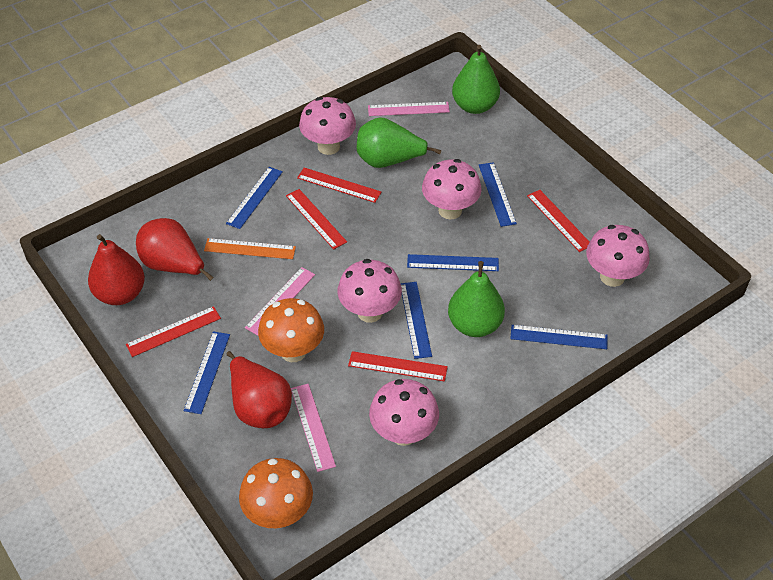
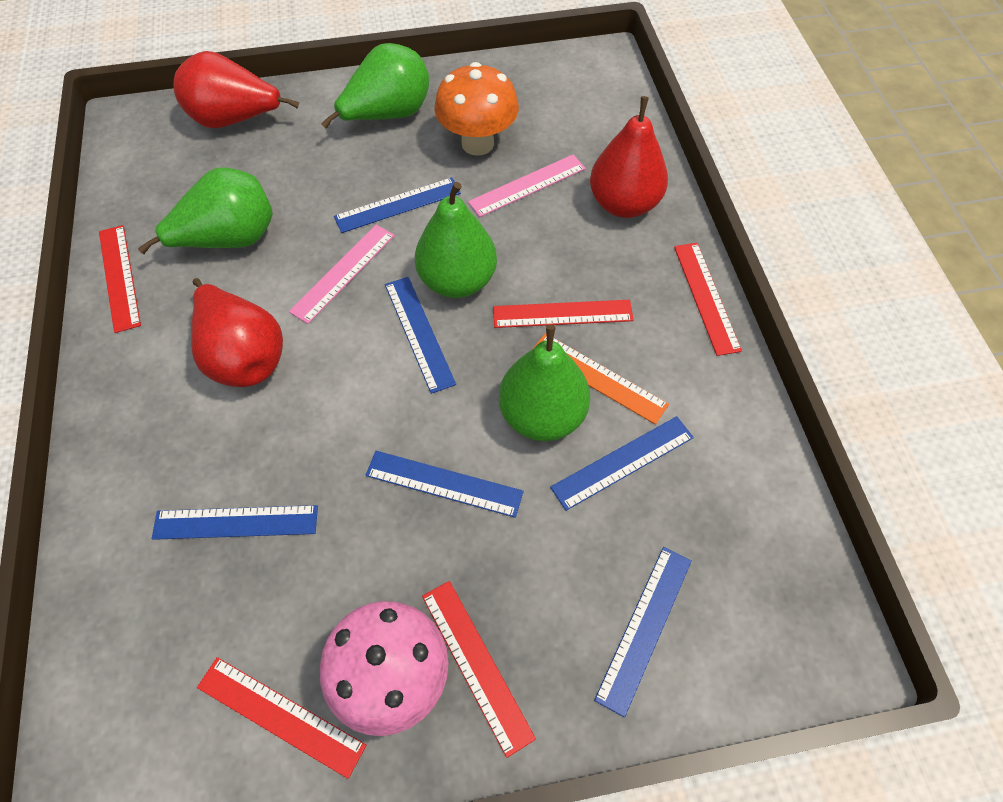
green pear: [357,117,441,168] [448,261,505,337] [452,45,500,114] = 3 -> [138,167,273,254] [321,43,429,129] [415,182,497,298] [499,325,590,441] = 4
orange mushroom: [239,458,313,528] [258,298,324,362] = 2 -> [434,62,519,156] = 1
pink mushroom: [299,97,356,155] [338,259,402,323] [369,379,439,446] [422,159,482,219] [586,225,650,287] = 5 -> [320,601,448,736] = 1
pink ruler: [245,267,315,336] [291,384,336,472] [368,102,450,116] = 3 -> [289,225,395,324] [468,155,586,217] = 2

